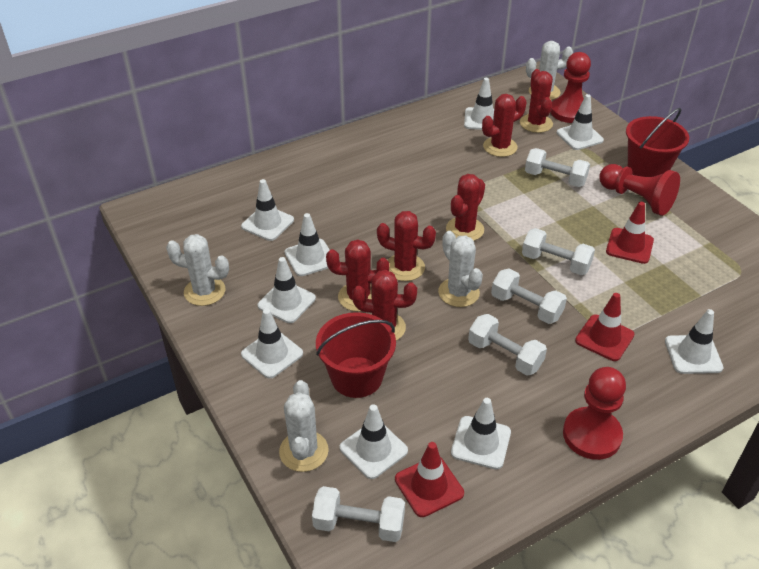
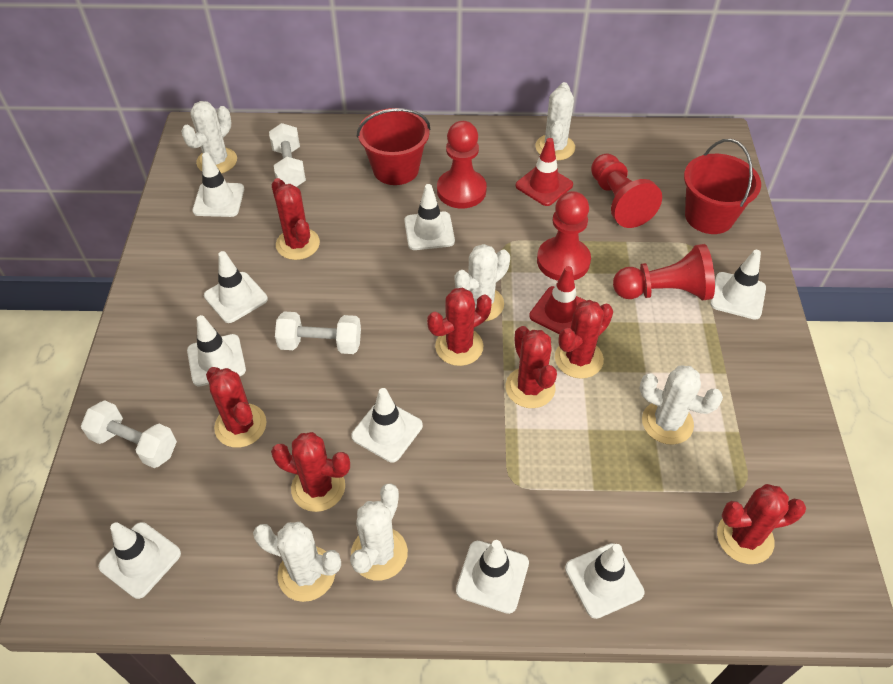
red cactus: [326,239,389,312] [352,270,417,341] [377,211,436,281] [446,174,485,241] [482,94,526,157] [520,69,553,133] = 6 -> [206,367,266,448] [271,178,320,260] [271,432,350,512] [427,287,492,366] [506,326,557,408] [555,300,613,379] [717,484,806,564] = 7
red pawn: [551,52,591,123] [563,367,626,460] [599,164,680,216] = 3 -> [437,121,487,208] [537,191,591,281] [591,154,662,228] [613,244,715,300] = 4
red traffic cone: [395,442,464,517] [575,293,635,361] [606,202,654,264] = 3 -> [516,138,573,206] [529,266,586,334] = 2
white cactus: [166,234,229,306] [279,380,329,472] [438,231,483,307] [526,41,573,100] = 4 -> [181,101,237,174] [253,522,341,602] [350,483,408,580] [455,244,510,322] [536,82,575,161] [639,366,723,445] = 6
white dumbbell: [312,486,405,542] [468,314,547,376] [491,269,567,324] [522,228,595,275] [525,148,590,187] = 5 -> [81,400,177,468] [269,123,306,187] [275,311,361,354] = 3

